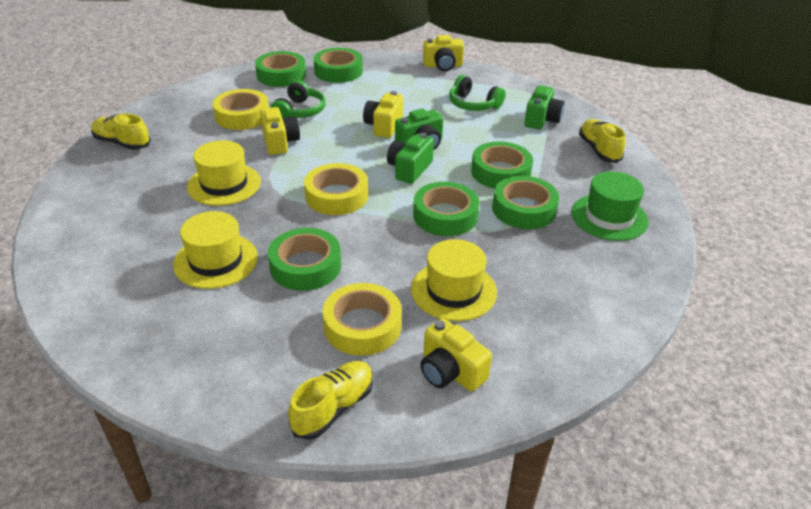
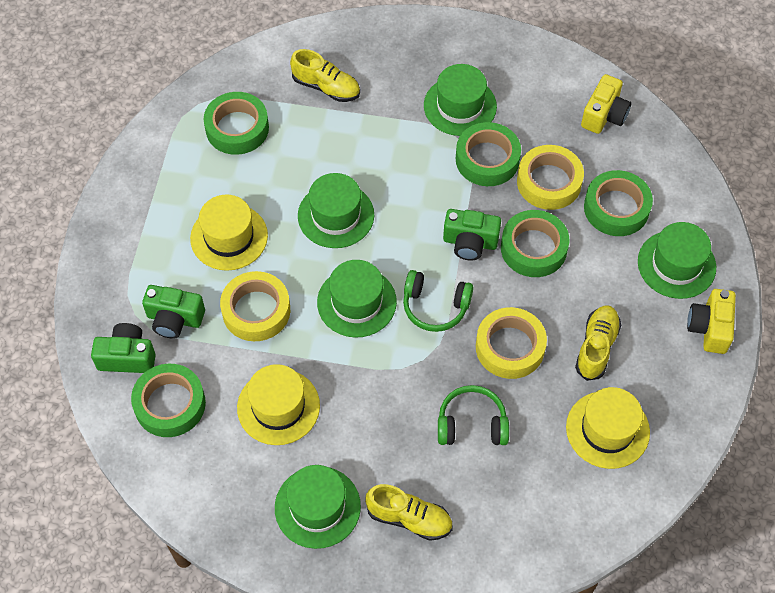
green hat: [572,171,649,241] = 1 -> [275,465,361,549] [298,173,374,248] [317,260,397,337] [424,64,497,136] [638,222,716,299] = 5
green tape: [255,51,306,87] [268,228,341,291] [313,48,363,83] [413,182,480,236] [471,141,533,189] [492,176,559,229] = 6 -> [131,364,206,437] [204,92,269,155] [456,122,521,186] [501,210,570,277] [584,170,653,236] = 5
yellow camera: [260,107,300,155] [363,91,403,138] [420,318,492,392] [423,35,464,71] = 4 -> [581,74,631,134] [687,289,736,354] = 2

